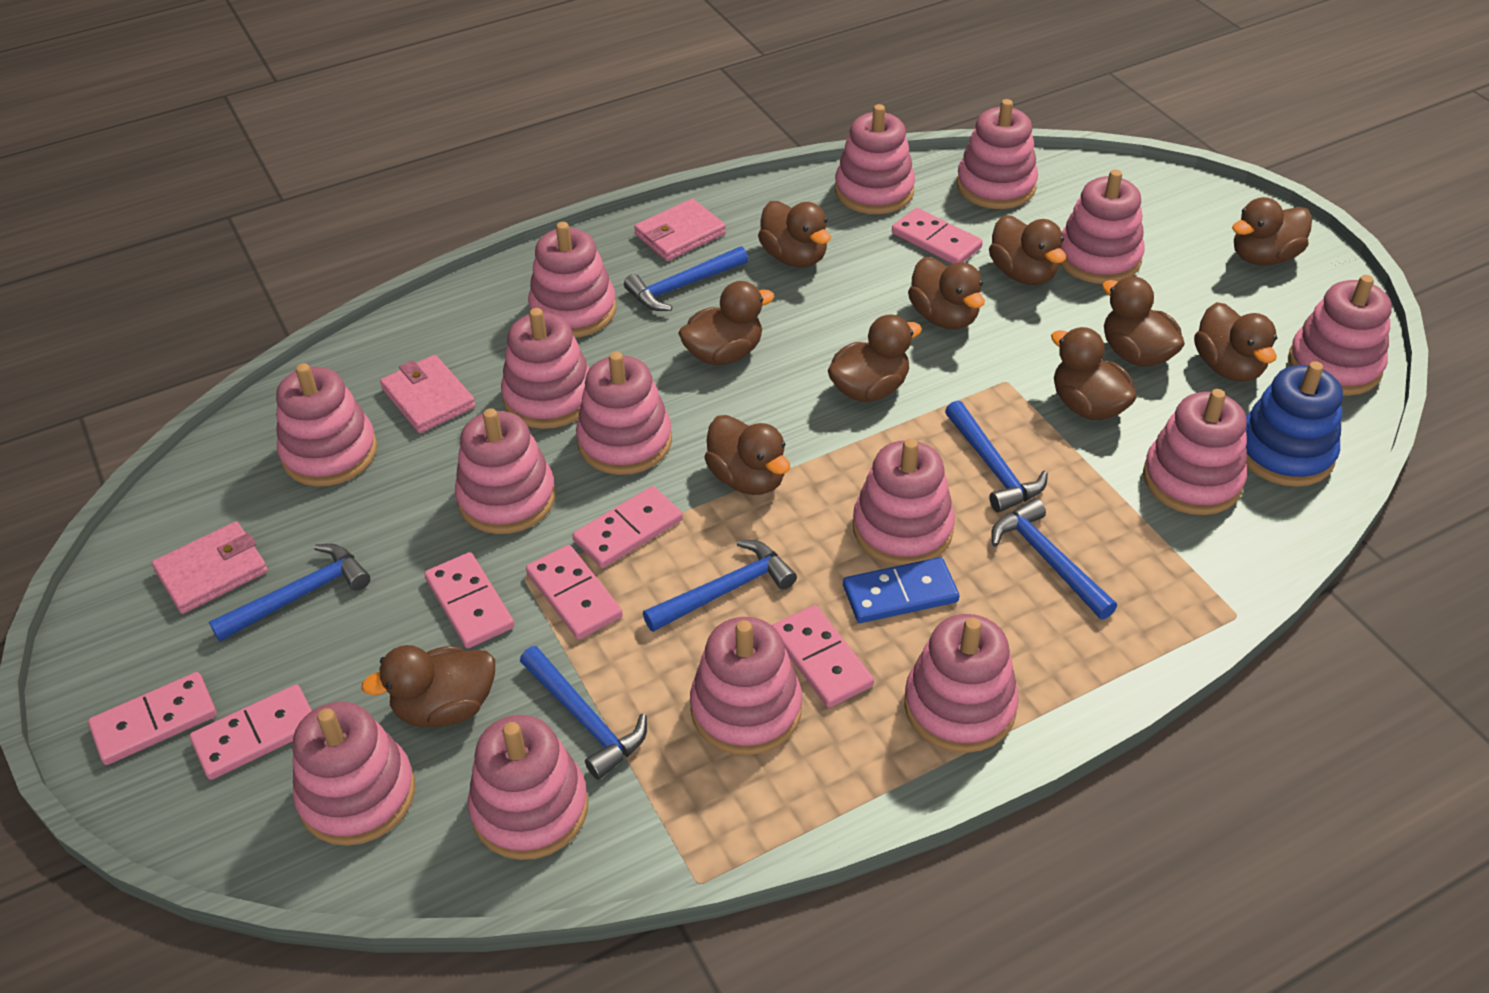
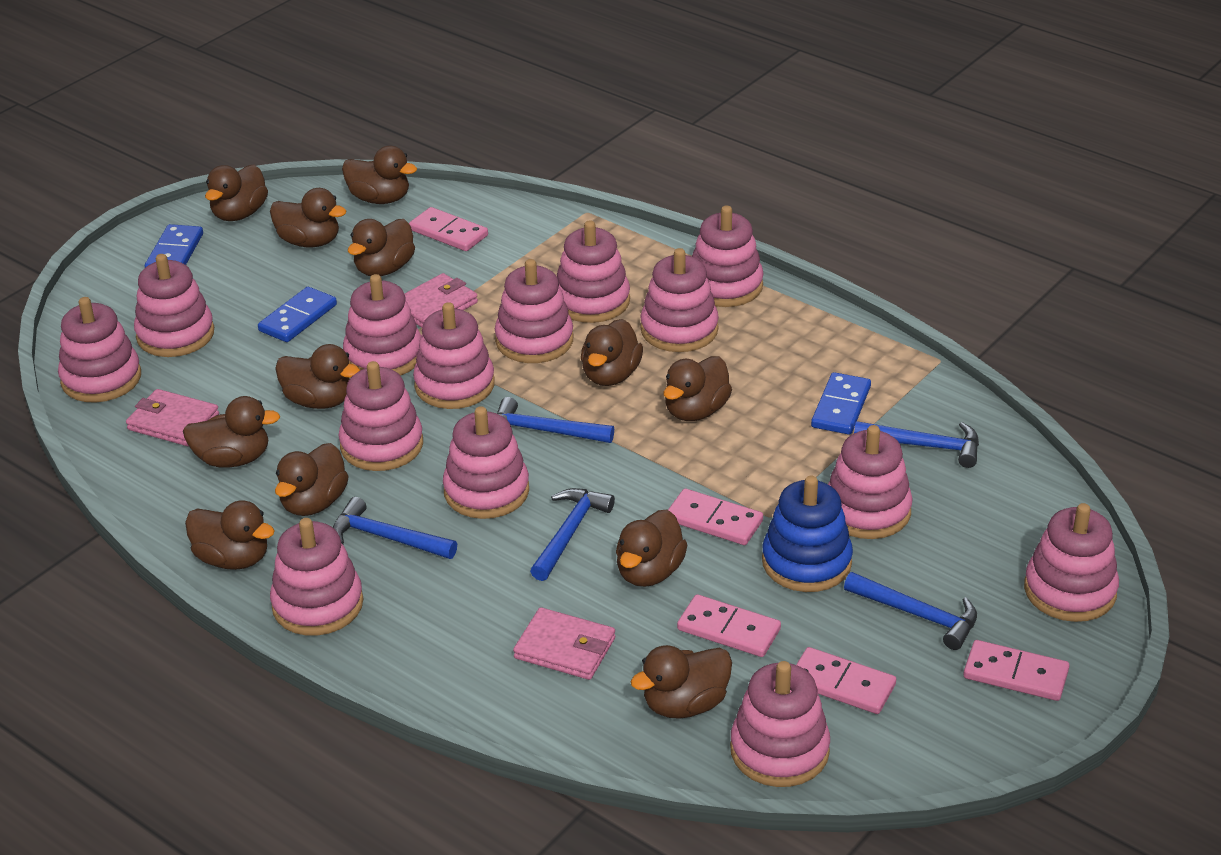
blue domino: [843,557,959,623] = 1 -> [145,224,203,268] [258,287,337,342] [811,372,871,435] = 3
blue hammer: [209,544,370,642] [520,646,647,780] [624,246,748,311] [643,540,797,632] [945,400,1048,513] [991,498,1117,619] = 6 -> [333,497,457,559] [497,397,614,443] [530,488,615,581] [844,572,977,650] [854,421,979,468] = 5
brown duck: [361,645,495,727] [678,281,774,365] [704,415,790,495] [758,201,831,267] [828,314,922,402] [908,257,985,330] [989,215,1066,285] [1051,327,1137,420] [1102,276,1185,367] [1194,302,1277,382] [1232,197,1312,266] = 11 -> [183,396,280,468] [185,500,275,570] [205,165,268,221] [270,188,346,247] [275,344,360,409] [275,443,349,516] [342,146,417,204] [348,219,415,276] [581,319,643,386] [616,510,687,587] [631,645,732,719] [663,356,732,421] = 12
pink domino: [88,672,217,765] [190,685,312,780] [424,552,514,648] [526,545,623,640] [573,486,683,568] [772,605,874,708] [892,208,983,264] = 7 -> [409,207,488,251] [668,488,763,545] [677,594,781,657] [796,647,896,714] [963,640,1069,701] = 5
pink stacking toy: [276,363,377,487] [293,702,415,846] [455,408,556,534] [468,715,588,860] [501,308,590,429] [528,222,616,338] [576,352,672,475] [690,617,802,755] [835,104,915,214] [853,439,955,566] [904,614,1019,753] [957,99,1038,209] [1060,169,1145,284] [1143,389,1247,515] [1288,275,1392,396] = 15 -> [58,297,141,403] [134,254,214,357] [270,518,363,636] [338,361,423,471] [343,274,421,376] [413,302,495,409] [443,406,529,519] [495,259,574,363] [557,221,630,323] [640,248,719,352] [692,205,763,307] [730,661,830,787] [828,425,913,539] [1024,503,1119,622] = 14

